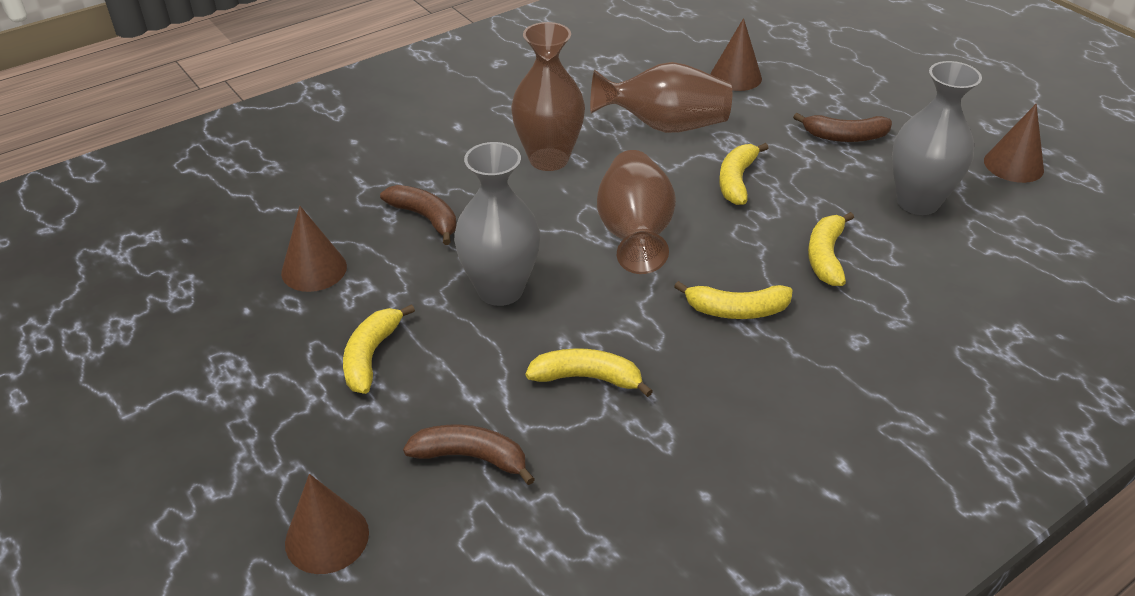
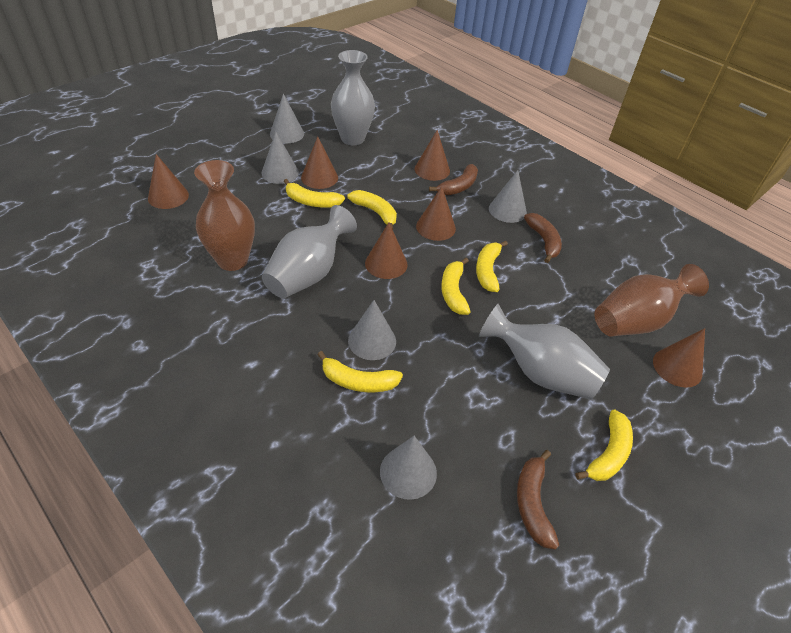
brown cone: [281,206,347,292] [285,474,369,574] [710,18,762,91] [984,104,1044,183] = 4 -> [148,154,189,209] [301,137,338,189] [365,222,408,279] [415,130,450,181] [416,186,456,241] [653,328,705,388] = 6
brown vase: [511,22,585,171] [590,62,732,133] [597,150,676,274] = 3 -> [194,160,255,271] [594,264,709,337] = 2
grey cone: none = 0 -> [261,131,299,184] [270,94,304,143] [348,300,396,360] [380,436,437,500] [489,170,527,223] = 5
grey vase: [454,142,540,306] [892,61,982,215] = 2 -> [262,205,357,298] [331,50,375,145] [479,304,610,400] = 3
yellow banana: [343,304,415,394] [526,348,653,397] [674,281,793,319] [719,143,769,205] [808,212,854,286] = 5 -> [284,179,345,208] [317,351,403,392] [348,190,397,230] [441,258,471,315] [476,240,508,292] [575,409,633,481] = 6

